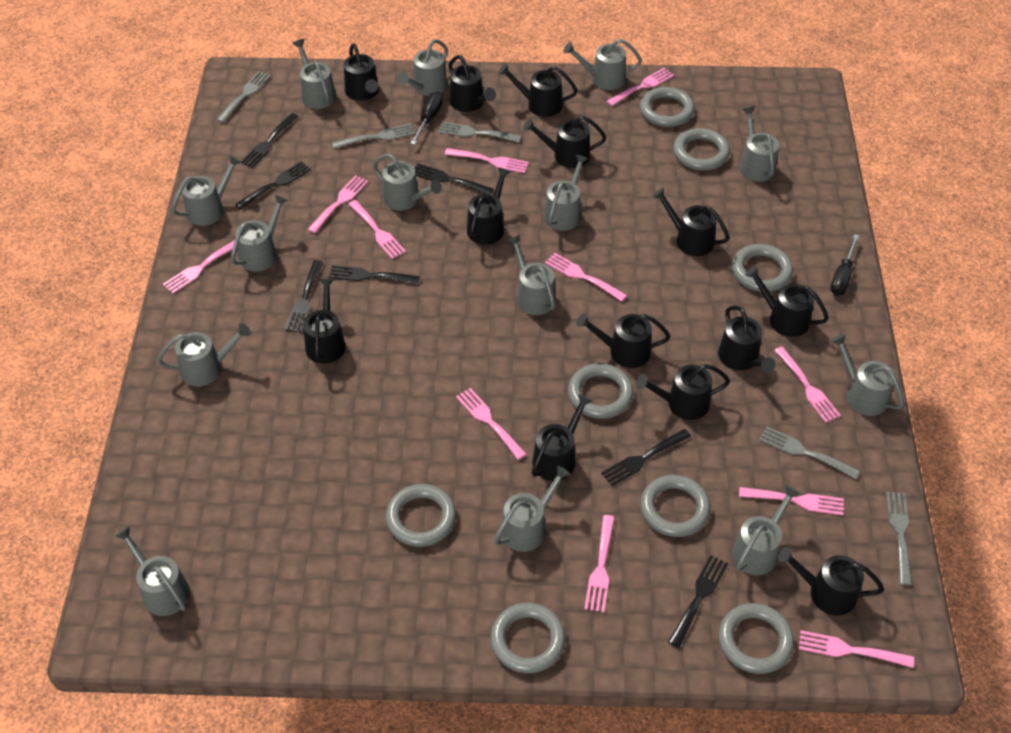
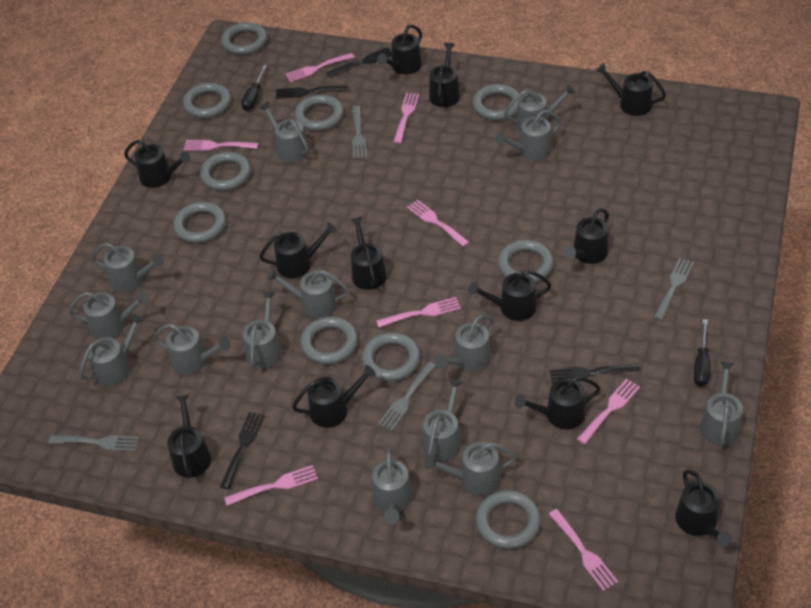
black fork: [235,161,311,210] [241,113,299,168] [285,260,323,333] [328,265,420,284] [415,163,493,195] [601,429,691,486] [668,555,728,648] = 7 -> [220,412,265,489] [276,85,348,99] [326,47,392,78] [549,363,640,384] = 4
black watering can: [303,279,346,364] [344,43,379,101] [449,55,496,112] [467,167,511,245] [498,63,577,117] [523,116,606,168] [532,394,592,481] [576,313,670,368] [636,364,730,420] [652,188,730,256] [718,306,776,373] [745,266,829,337] [777,547,884,616] = 13 -> [124,140,190,188] [167,394,211,478] [259,222,337,278] [292,365,376,428] [350,217,387,290] [377,25,422,75] [429,43,460,107] [468,270,551,321] [515,376,601,429] [563,208,609,264] [596,63,666,116] [675,470,732,547] = 12
grey fork: [216,71,271,123] [332,123,415,149] [438,122,521,142] [759,427,860,479] [886,492,912,585] = 5 -> [49,435,140,452] [352,106,367,159] [378,362,436,431] [654,258,694,320] = 4
grey ring: [386,484,456,547] [490,603,566,673] [568,363,634,419] [640,87,694,127] [640,475,710,537] [673,128,730,171] [718,603,794,674] [732,244,793,292] = 8 -> [173,202,226,243] [183,83,231,118] [200,152,251,191] [221,22,267,55] [295,95,344,131] [300,317,358,364] [362,332,420,381] [472,84,519,120] [475,490,541,549] [498,240,554,283] = 10
pink fork: [163,240,235,294] [308,175,368,233] [348,200,406,259] [445,148,529,173] [456,388,526,460] [545,253,627,302] [584,515,615,612] [606,68,674,106] [739,487,844,515] [774,347,841,423] [799,630,914,668] = 11 -> [183,140,258,151] [224,465,318,506] [285,53,354,82] [376,297,461,327] [393,93,419,144] [407,200,469,247] [549,509,618,591] [577,379,640,444] = 8

